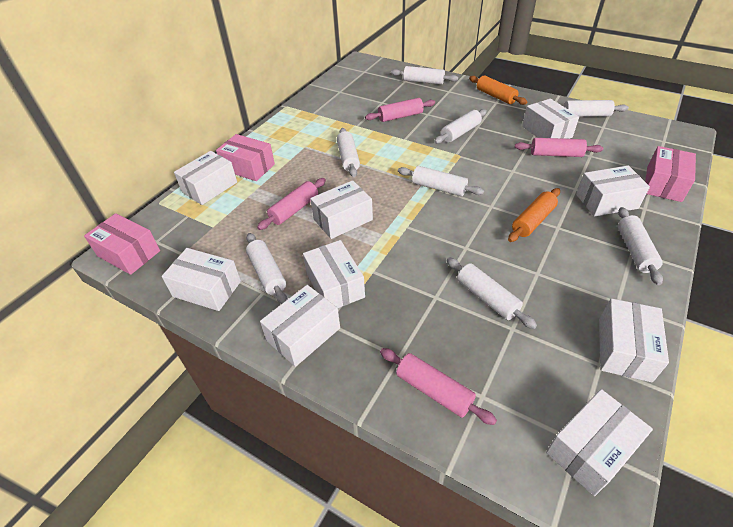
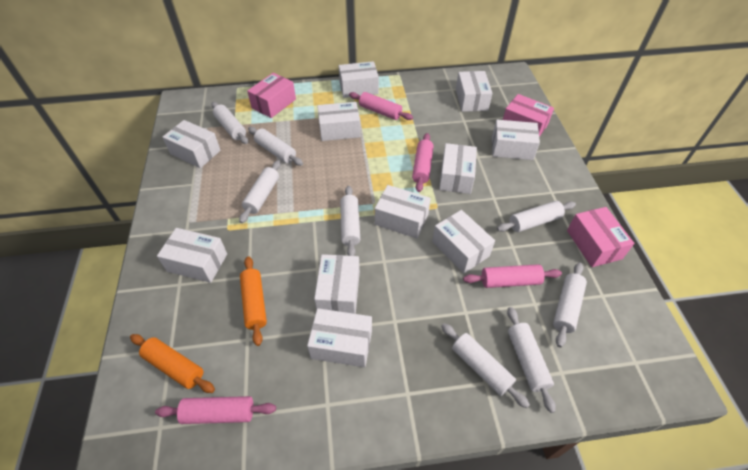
white box: [162,248,241,311] [174,151,237,205] [260,285,340,367] [303,240,365,308] [310,180,373,239] [522,99,579,139] [546,389,653,496] [576,165,650,217] [599,298,669,382] = 9 -> [157,228,227,283] [162,120,221,168] [307,308,372,367] [314,254,360,314] [317,102,360,141] [339,61,379,98] [375,185,431,238] [432,210,495,273] [439,143,477,194] [456,71,492,112] [492,120,540,160] = 11

